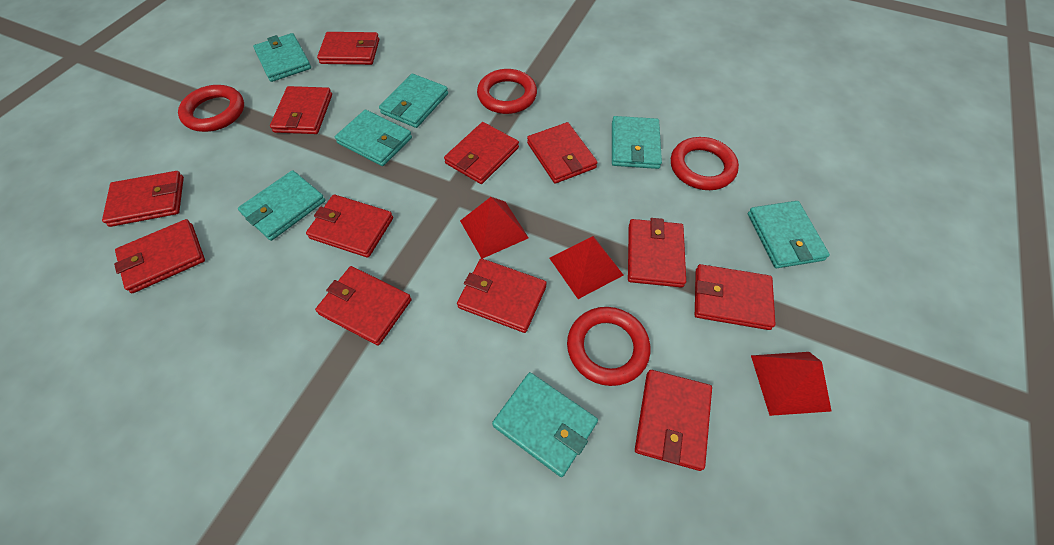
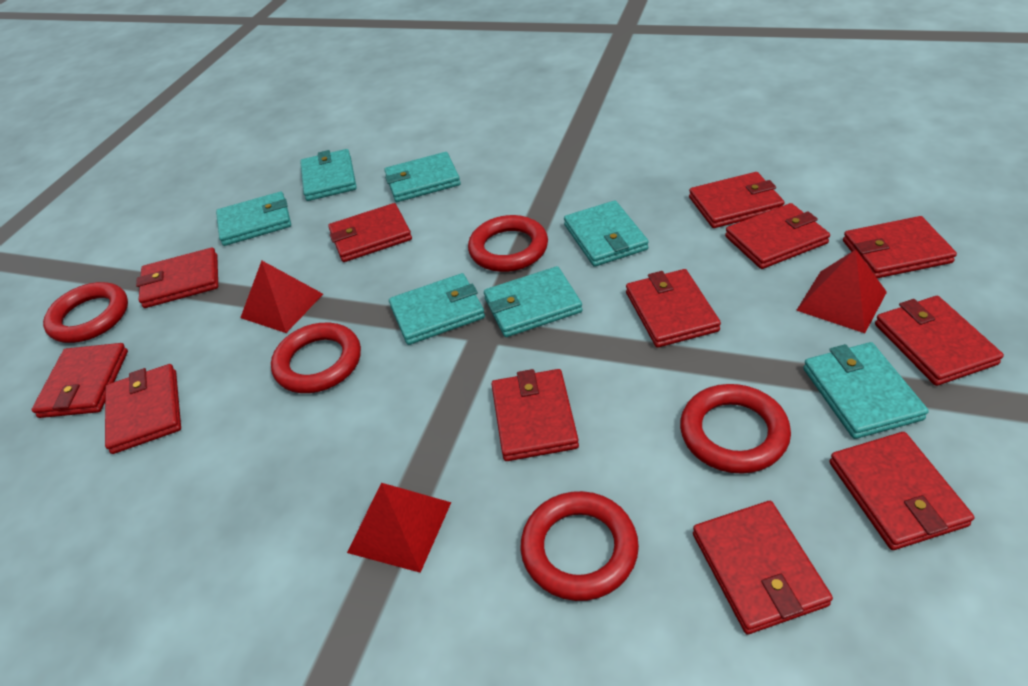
red ring: [178,85,244,132] [477,69,537,114] [567,307,650,386] [671,137,739,190] = 4 -> [43,282,128,343] [271,323,361,393] [468,215,548,272] [521,491,639,601] [680,384,791,474] = 5

